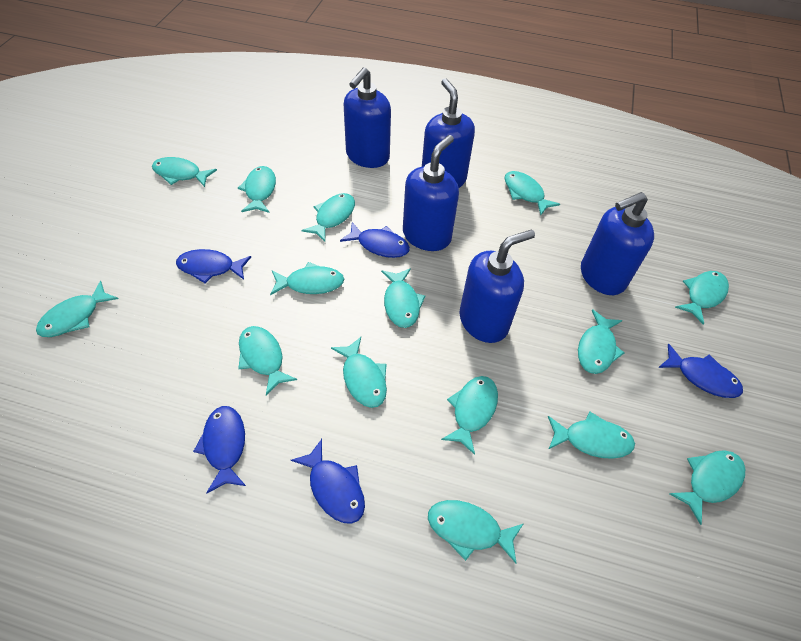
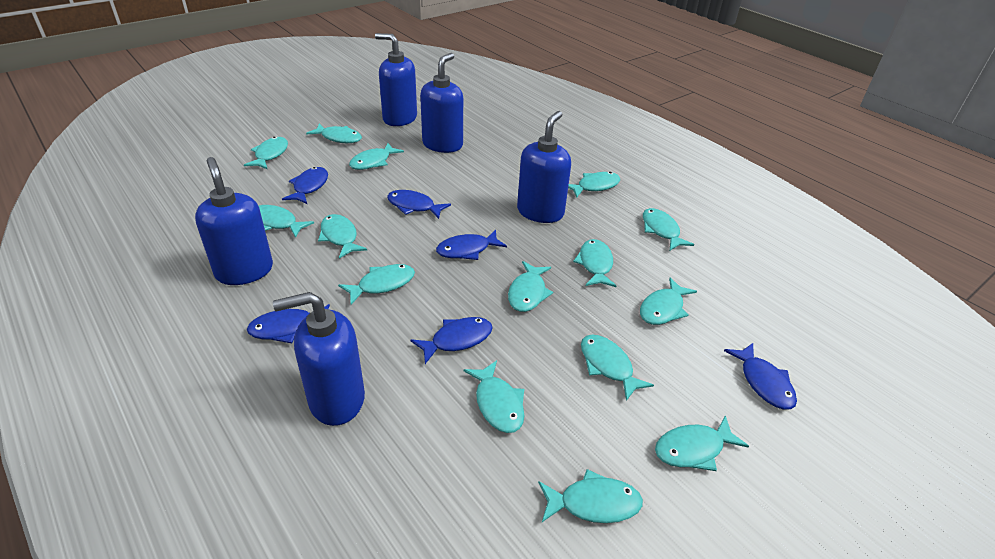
blue fish: [176,249,251,284] [193,406,246,493] [291,439,365,524] [340,222,410,258] [658,343,743,398] = 5 -> [247,304,330,343] [282,167,328,204] [387,190,451,219] [410,317,493,364] [436,230,507,260] [724,343,797,409] = 6

